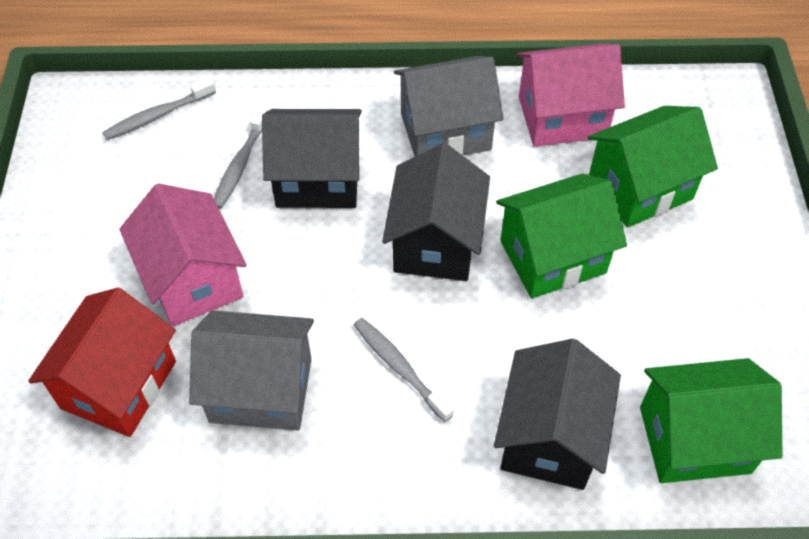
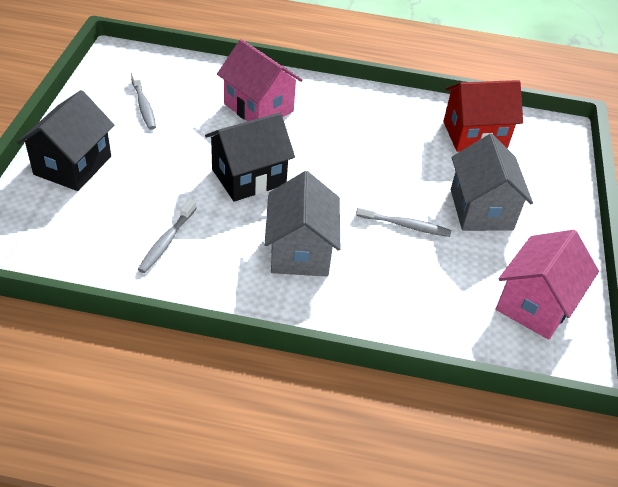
black house: [262,109,362,208] [382,143,490,281] [494,338,621,490] = 3 -> [17,90,114,191] [205,113,295,202] = 2
green house: [496,173,627,298] [588,106,718,228] [640,358,782,483] = 3 -> none = 0

